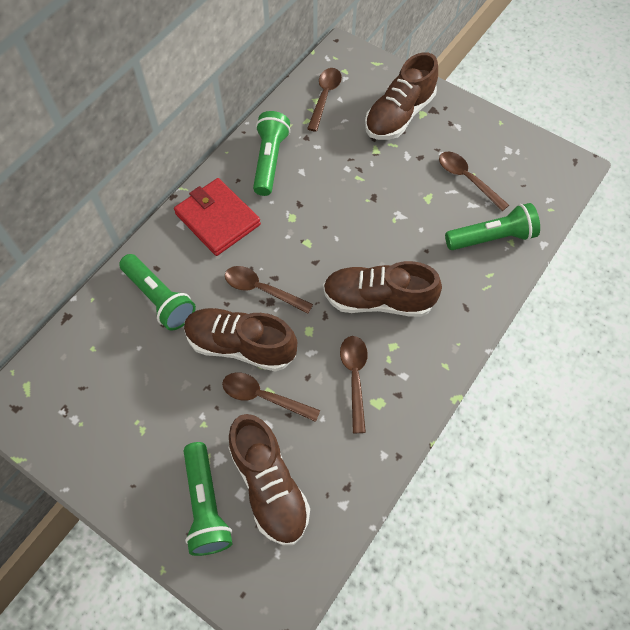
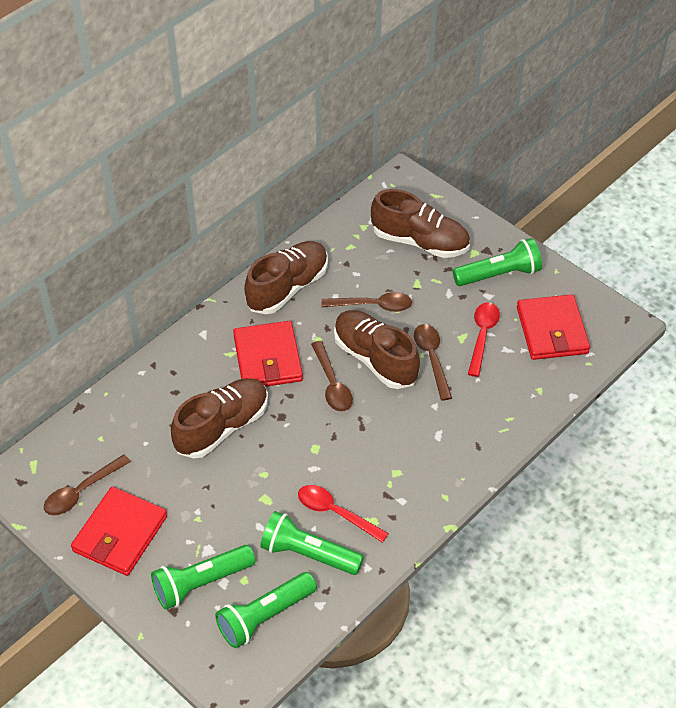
brown spoon: [222,373,320,422] [225,266,313,314] [307,68,342,132] [340,336,368,433] [439,152,509,211] = 5 -> [44,454,131,516] [311,341,353,412] [322,292,412,312] [414,324,452,401] = 4
red spoon: none = 0 -> [298,485,389,543] [468,302,500,377] = 2
red wallet: [174,178,261,256] = 1 -> [71,487,167,576] [233,321,303,387] [517,294,590,360] = 3

